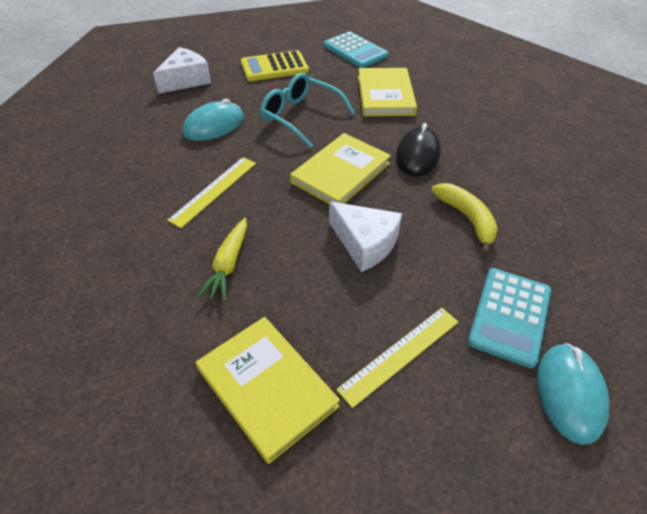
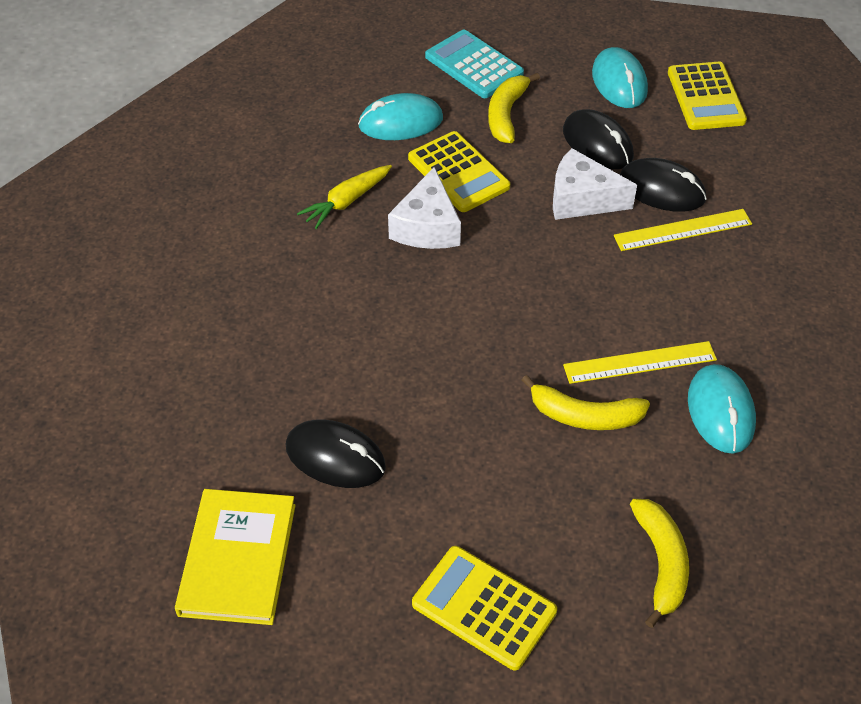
black mouse: [396,123,441,177] = 1 -> [286,420,386,488] [563,109,634,169] [620,158,707,212] = 3
turquoise calculator: [323,31,389,68] [468,268,551,368] = 2 -> [425,30,524,98] = 1
turquoise glasses: [260,73,355,148] = 1 -> none = 0
turquoise mouse: [182,99,244,141] [537,343,609,445] = 2 -> [358,93,443,140] [592,47,648,108] [688,364,756,454] = 3
yellow banana: [431,183,498,254] = 1 -> [488,73,540,143] [522,375,650,430] [630,499,689,628] = 3
yellow book: [196,317,340,464] [290,133,391,204] [358,68,417,116] = 3 -> [175,489,296,625] = 1
yellow calculator: [241,50,309,81] = 1 -> [408,131,510,212] [412,546,557,671] [668,62,747,130] = 3

